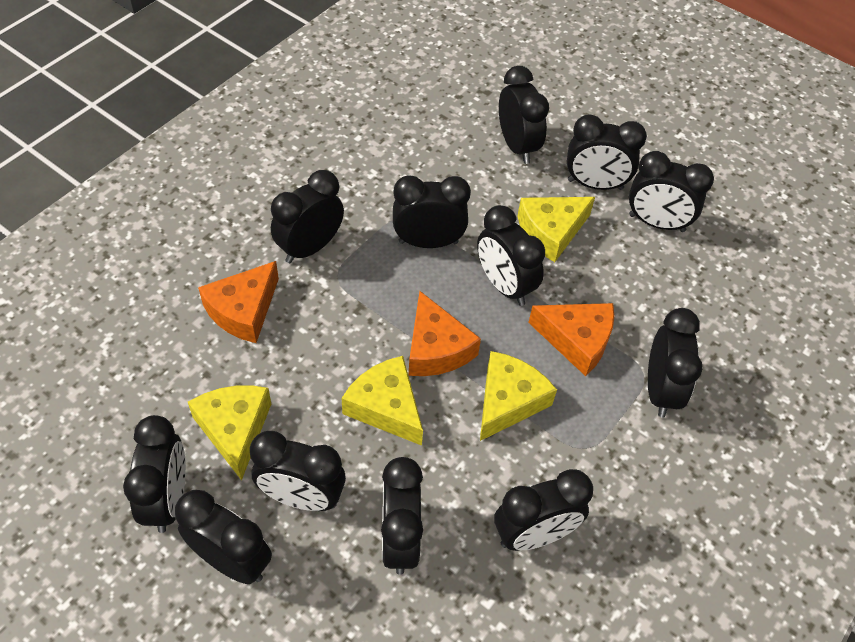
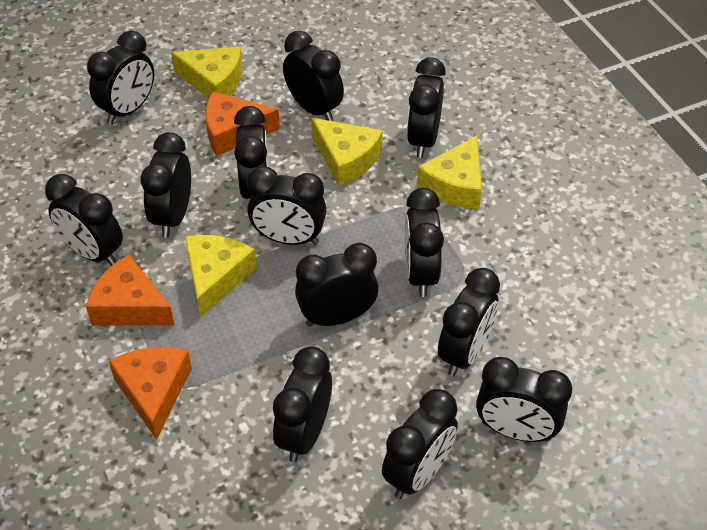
black clock: [123,415,186,533] [175,490,272,584] [250,431,346,511] [271,170,344,263] [381,457,423,575] [393,175,471,248] [477,205,545,306] [494,469,593,551] [499,66,549,164] [567,114,647,190] [629,151,714,232] [648,308,702,418] = 12 -> [45,174,123,266] [87,31,154,124] [140,132,191,237] [234,106,269,199] [247,166,326,245] [273,346,332,462] [283,31,344,121] [295,243,379,327] [382,389,458,499] [405,188,444,297] [407,57,446,158] [438,268,500,376] [476,357,572,442] = 13

